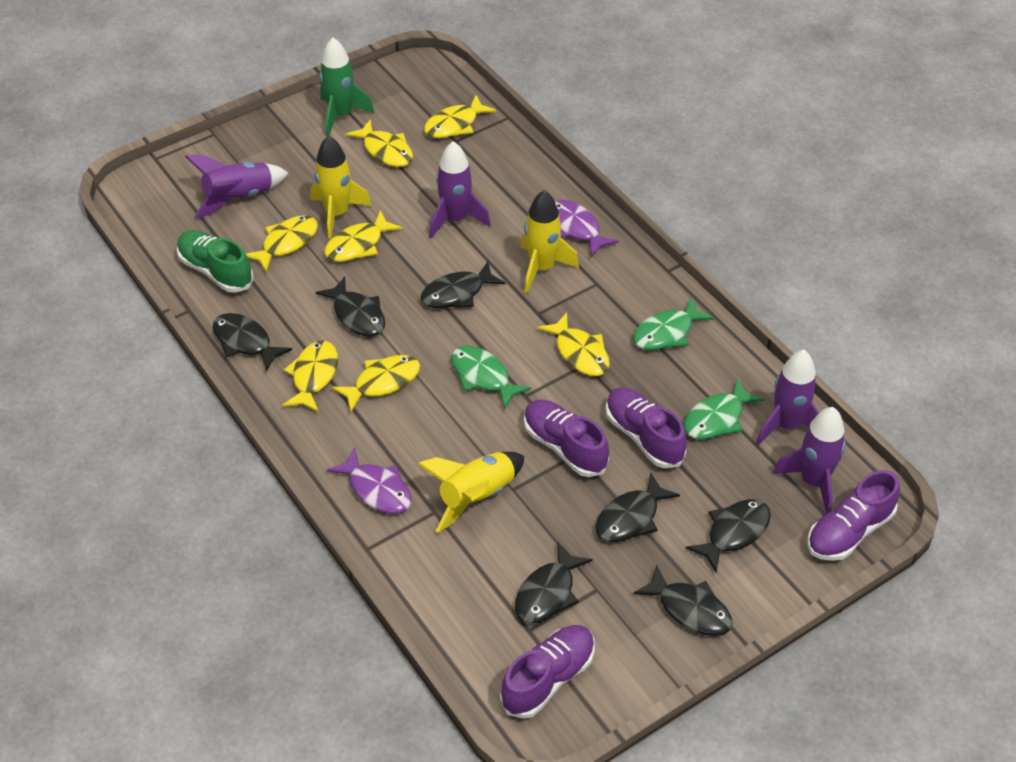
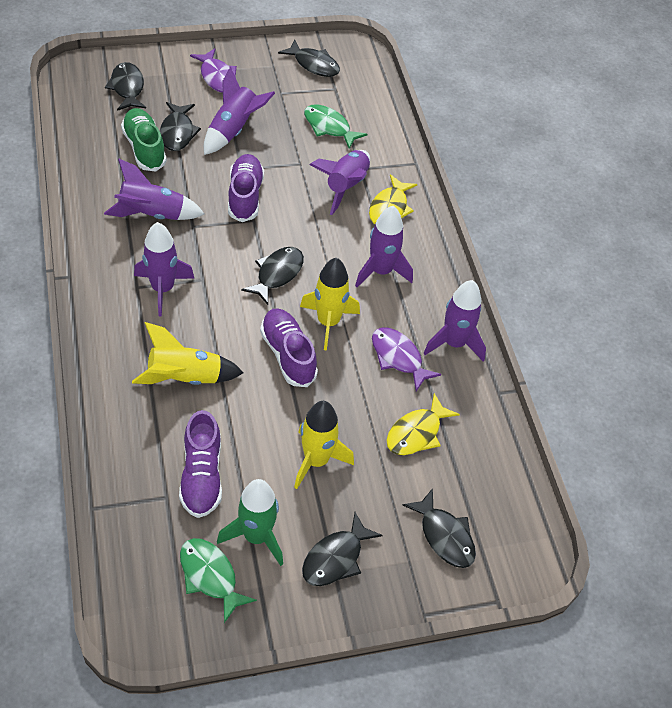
black fish: [213,313,292,372] [315,277,385,337] [420,261,506,308] [515,541,593,624] [596,472,680,542] [633,565,733,636] [686,499,771,573] = 7 -> [105,62,146,111] [160,102,201,151] [241,247,304,305] [278,40,340,77] [302,512,383,586] [403,488,476,568] = 6
green fish: [451,346,531,410] [633,298,715,350] [684,378,765,440] = 3 -> [180,538,257,623] [304,104,368,149] = 2
purple rocket: [185,155,289,218] [429,141,491,238] [756,350,819,445] [772,407,846,514] = 4 -> [104,159,204,220] [134,222,195,316] [204,67,275,155] [310,150,370,215] [355,206,413,287] [424,280,486,362] = 6
purple shoe: [500,625,595,719] [524,400,609,477] [606,388,687,468] [807,470,900,561] = 4 -> [179,410,222,518] [228,154,264,222] [260,308,318,387] = 3
yellow fish: [245,215,318,273] [282,341,338,413] [325,210,403,262] [332,355,420,412] [345,120,413,167] [424,95,496,138] [537,313,610,376] = 7 -> [369,174,417,224] [387,393,460,455] = 2

